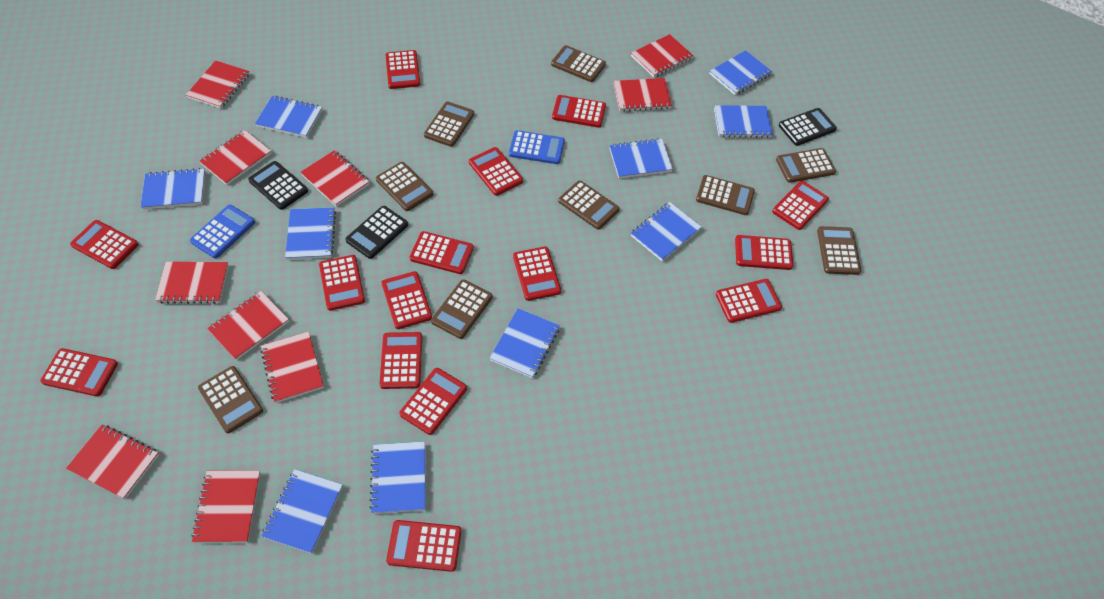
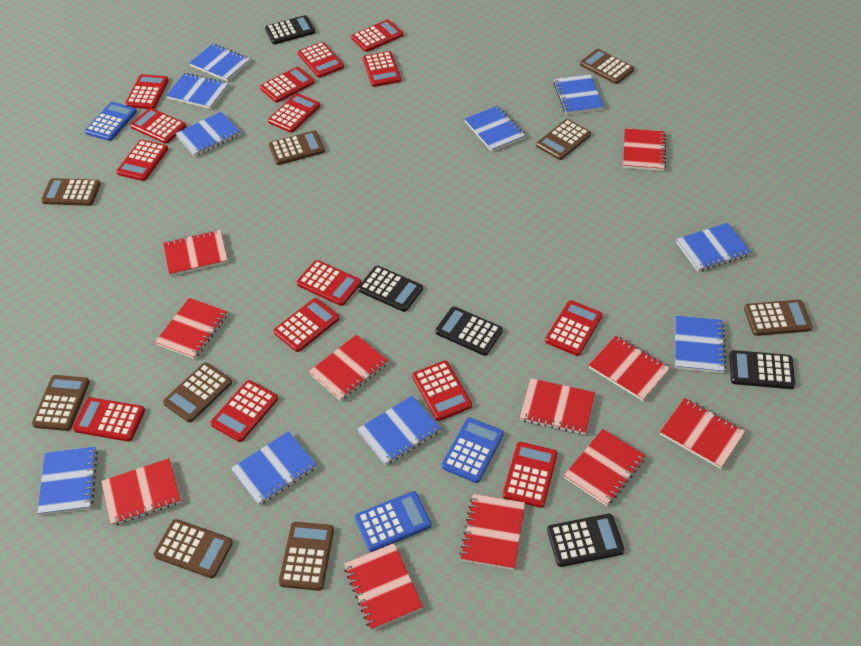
black calculator: [248,161,308,210] [345,206,408,259] [779,108,837,146] = 3 -> [265,15,315,44] [358,266,423,312] [435,306,503,356] [547,514,624,567] [729,350,795,389] = 5
blue calculator: [190,205,255,258] [509,130,565,164] = 2 -> [85,102,137,141] [355,491,431,552] [442,417,504,483] = 3
red notebook: [66,425,159,499] [155,262,229,304] [186,60,250,109] [191,470,261,543] [199,130,272,185] [207,291,289,360] [260,331,324,403] [300,150,369,207] [614,78,672,112] [631,34,693,77] = 10 -> [101,458,181,526] [155,298,228,359] [163,230,228,276] [309,335,388,401] [344,543,423,631] [459,494,525,570] [519,378,595,435] [564,429,646,506] [589,336,670,401] [623,128,666,171] [660,398,746,469] = 11

